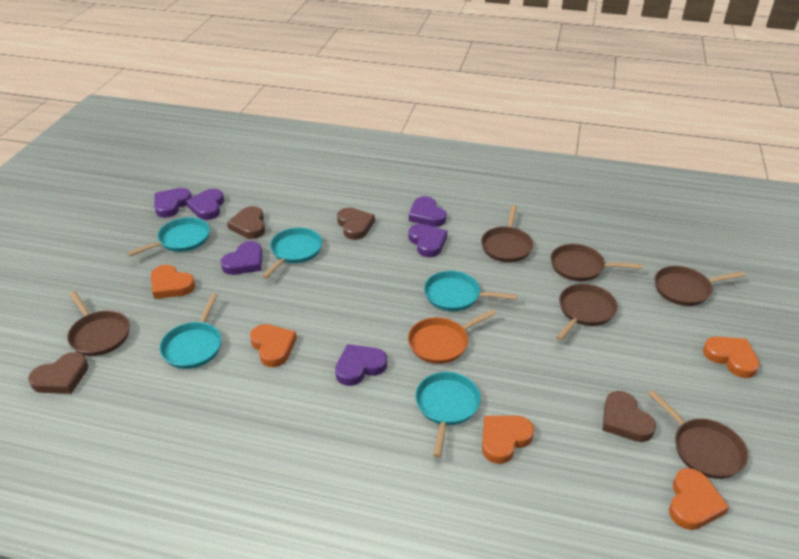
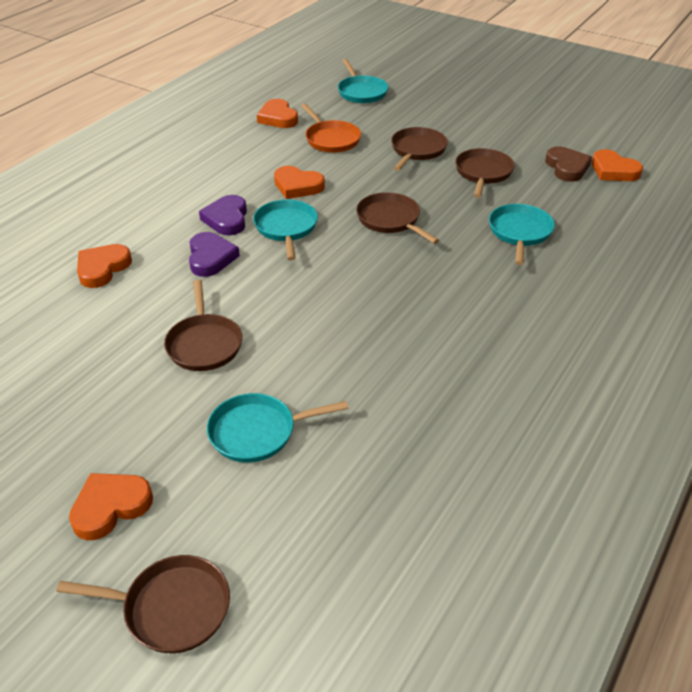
brown heart: [28,352,88,394] [227,206,265,239] [337,207,375,240] [602,391,656,442] = 4 -> [545,147,592,182] = 1
brown pan: [67,291,130,356] [481,205,533,262] [551,244,642,281] [556,284,618,341] [648,390,748,479] [655,266,745,306] = 6 -> [56,555,230,653] [164,280,242,371] [356,192,439,244] [391,127,448,171] [455,148,515,198] = 5
purple heart: [154,188,192,218] [186,189,224,220] [221,241,263,275] [335,344,387,386] [408,224,447,257] [409,196,446,227] = 6 -> [189,232,240,277] [199,195,247,235] = 2
turquoise pan: [127,217,210,257] [160,293,222,369] [262,228,322,279] [415,372,481,458] [424,271,517,311] = 5 -> [207,393,348,463] [253,199,318,260] [338,59,388,103] [489,204,555,265] = 4

